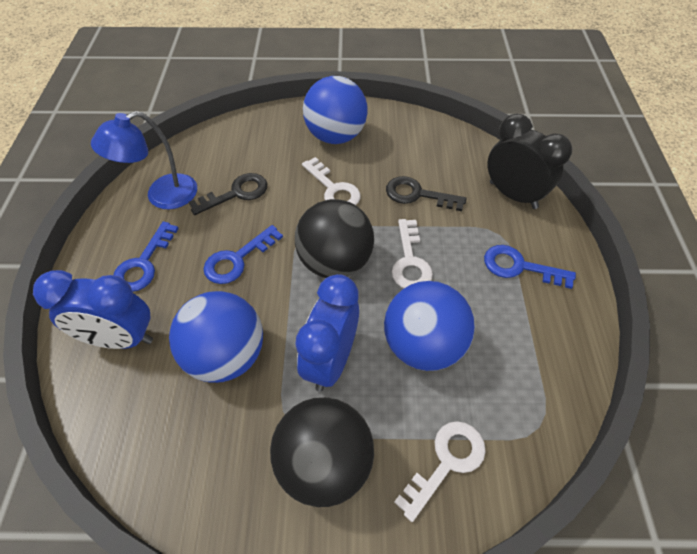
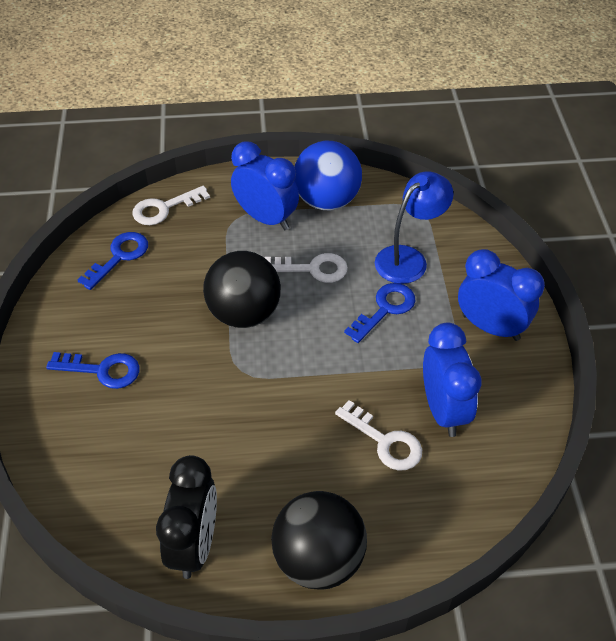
black key: [189,173,267,215] [386,176,466,211] = 2 -> none = 0
blue ball: [169,291,263,383] [303,76,367,144] [384,281,475,371] = 3 -> [294,141,362,210] = 1
blue clock: [33,270,153,349] [295,274,359,392] = 2 -> [231,141,299,230] [423,322,481,437] [458,249,545,341] = 3

